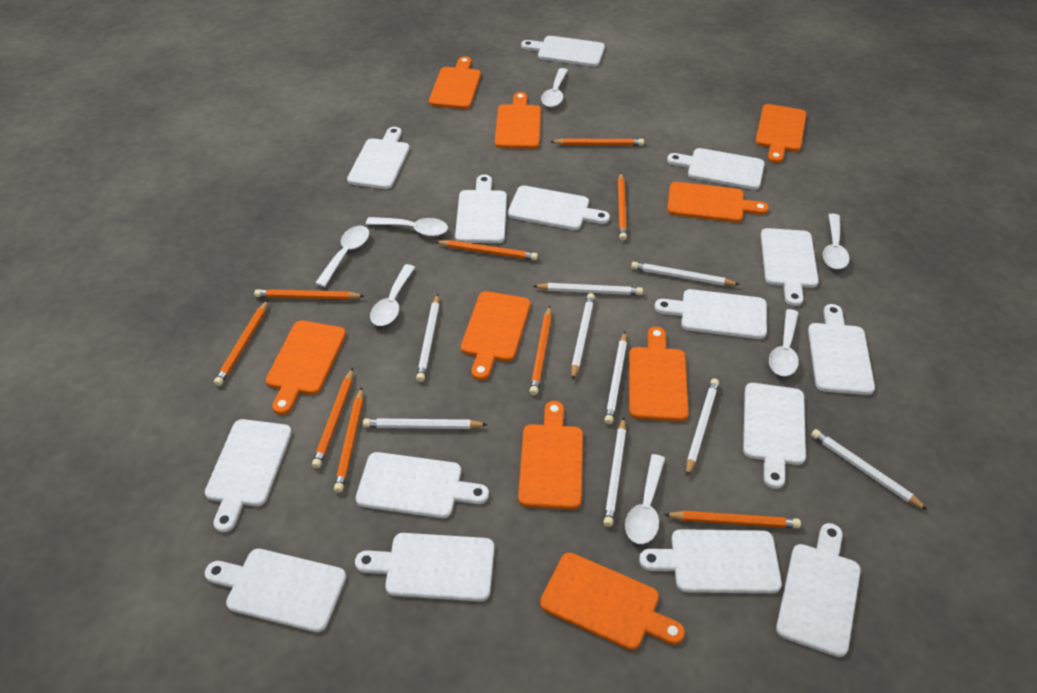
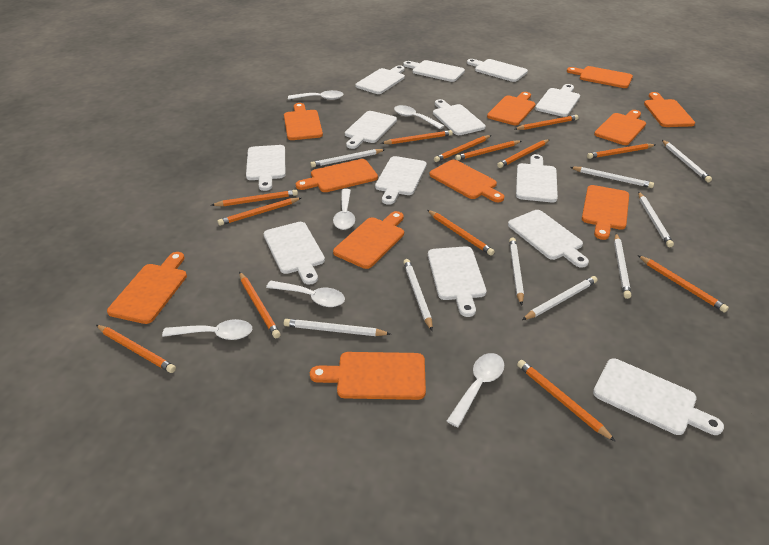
orange cutting board: [266,320,346,415] [429,56,481,109] [461,291,530,380] [495,92,541,149] [518,401,583,510] [540,552,685,650] [629,327,689,421] [667,182,769,222] [755,104,806,163] = 9 -> [107,252,187,324] [284,103,323,140] [296,159,378,192] [310,352,426,400] [333,211,404,269] [429,159,504,202] [487,92,535,125] [567,66,633,88] [582,185,629,240] [594,110,646,145] [644,92,695,127] = 11
orange pencil: [214,300,268,386] [254,289,364,300] [312,368,353,468] [334,387,363,493] [435,240,538,260] [529,306,552,395] [550,138,644,146] [618,173,627,241] [664,511,801,528] = 9 -> [96,325,176,373] [211,190,298,206] [218,198,301,226] [239,272,281,338] [381,130,453,144] [427,210,495,256] [434,135,491,162] [455,141,521,161] [497,139,550,168] [515,115,579,130] [517,360,616,442] [587,144,655,159] [638,255,729,313] = 13
white cutting board: [205,419,292,532] [205,549,346,632] [347,127,410,189] [355,533,494,601] [356,452,489,518] [455,175,507,243] [508,186,610,230] [521,36,605,67] [639,529,782,593] [655,289,767,339] [667,148,765,190] [743,383,806,489] [761,228,819,306] [776,523,861,657] [808,304,875,395] = 15 -> [246,145,285,191] [264,222,325,285] [345,111,397,149] [355,65,405,94] [375,156,427,205] [403,60,465,82] [428,246,486,317] [433,99,486,135] [467,59,528,82] [508,210,589,268] [516,154,558,203] [535,84,580,117] [593,358,724,435] = 13
white spoon: [315,226,369,287] [366,217,448,236] [370,264,415,326] [541,68,568,107] [625,454,665,544] [769,309,799,376] [822,214,850,269] = 7 -> [162,319,252,340] [266,281,345,307] [288,90,343,100] [333,189,355,230] [394,105,444,129] [447,353,504,427] = 6

